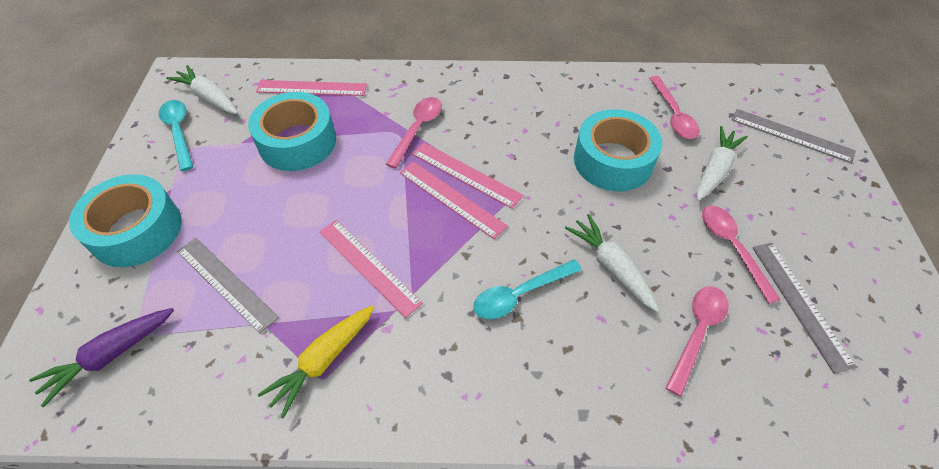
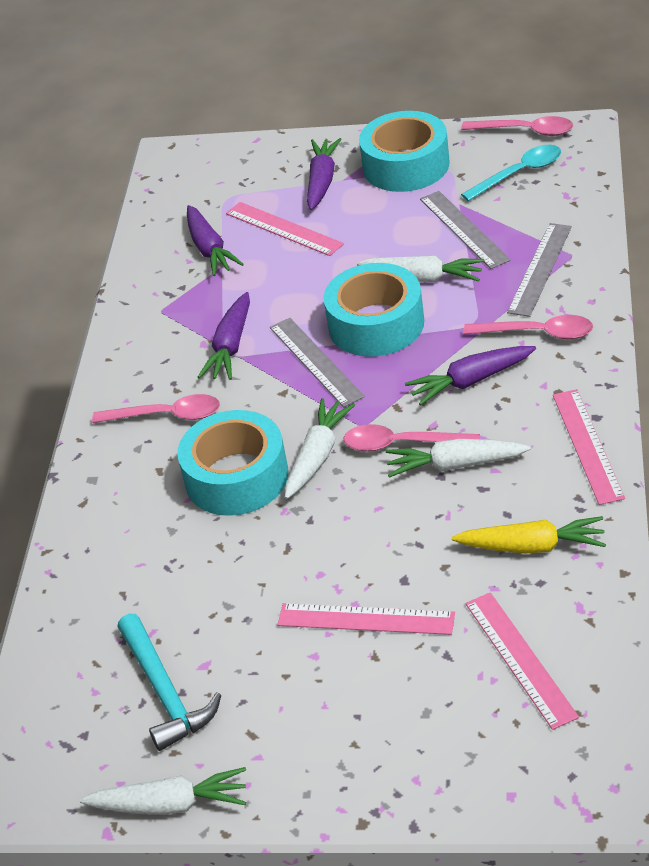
purple carrot: [29,308,174,407] = 1 -> [187,205,244,276] [198,292,250,380] [307,138,342,210] [405,346,536,406] = 4
turquoise hammer: none = 0 -> [118,614,221,751] = 1
turquoise spoon: [159,100,193,171] [473,260,582,319] = 2 -> [461,145,561,201] = 1
white carrot: [166,65,238,114] [565,214,659,312] [697,126,748,201] = 3 -> [80,767,246,815] [285,398,355,499] [357,256,485,282] [386,439,531,478] = 4

